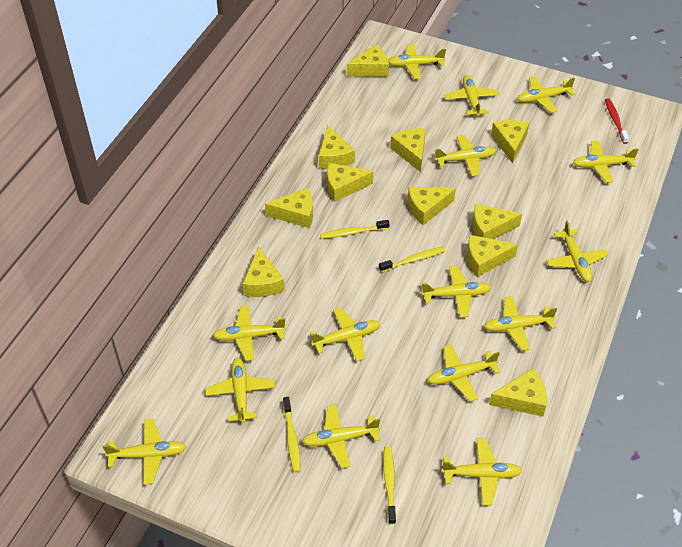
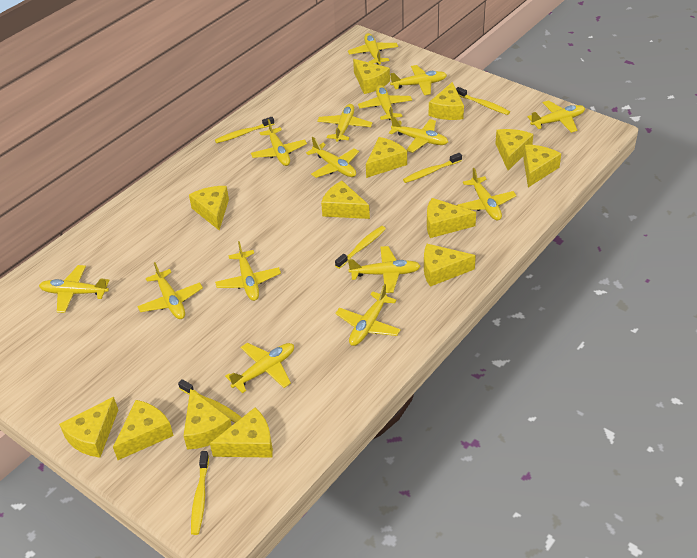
red toothbrush: [605,98,629,144] = 1 -> none = 0
yellow cheese: [243,246,285,297] [265,188,313,228] [318,126,355,169] [327,163,373,202] [347,44,389,77] [390,128,426,172] [408,186,456,225] [467,235,518,277] [472,204,522,239] [489,368,547,416] [491,120,529,163] = 11 -> [59,397,118,458] [113,400,174,460] [184,389,232,450] [189,186,229,230] [210,408,273,458] [321,181,370,219] [353,59,390,94] [366,137,407,178] [424,244,476,287] [427,198,476,238] [429,82,464,120] [495,129,534,170] [523,145,561,187] = 13
yellow toothbrush: [283,397,301,472] [320,220,390,239] [379,247,446,272] [383,446,396,524] = 4 -> [178,379,242,423] [191,451,209,535] [215,117,274,143] [335,226,386,269] [403,153,462,183] [456,87,510,115] = 6

